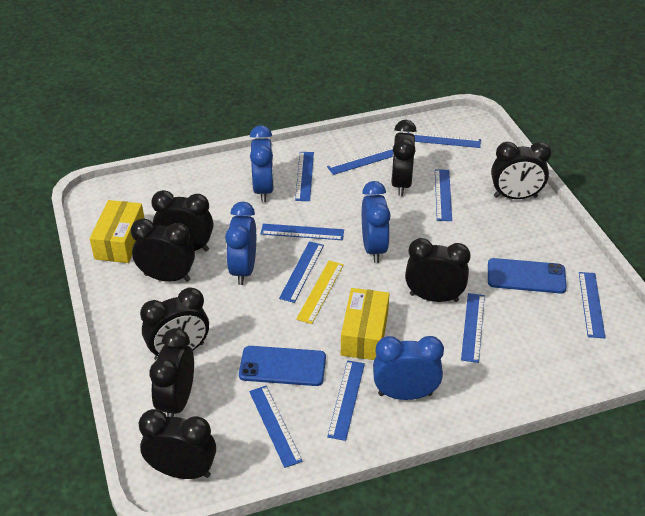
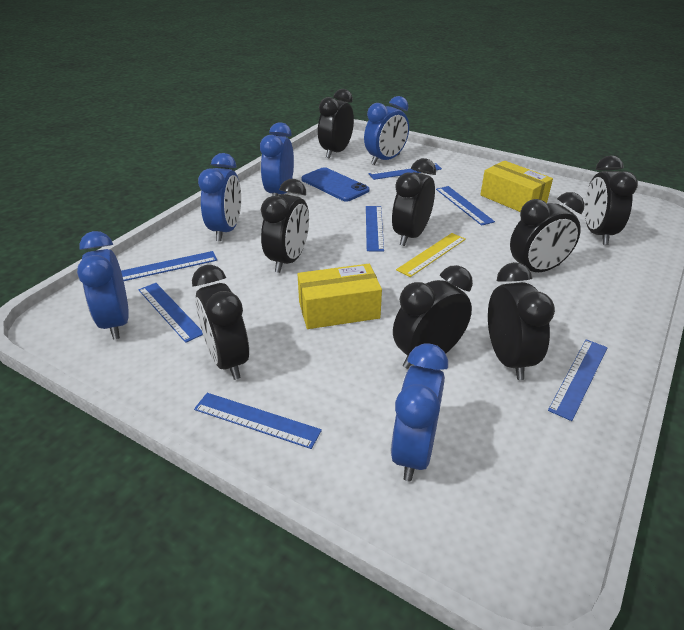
blue clock: [225,202,256,285] [250,125,274,202] [362,181,391,263] [373,336,444,400] = 4 -> [77,231,129,340] [198,153,241,241] [260,122,294,196] [364,96,409,165] [391,343,448,481] = 5
blue phone: [239,346,326,386] [488,258,567,294] = 2 -> [301,167,369,202] = 1
blue ruler: [249,386,303,468] [261,224,344,240] [279,241,324,303] [295,152,314,201] [327,147,393,175] [327,360,365,441] [407,132,481,148] [435,169,452,221] [461,293,485,363] [579,272,606,338] = 10 -> [121,251,217,281] [139,283,203,343] [194,393,322,449] [366,206,384,252] [369,163,442,180] [436,186,495,226] [548,339,608,421] = 7

